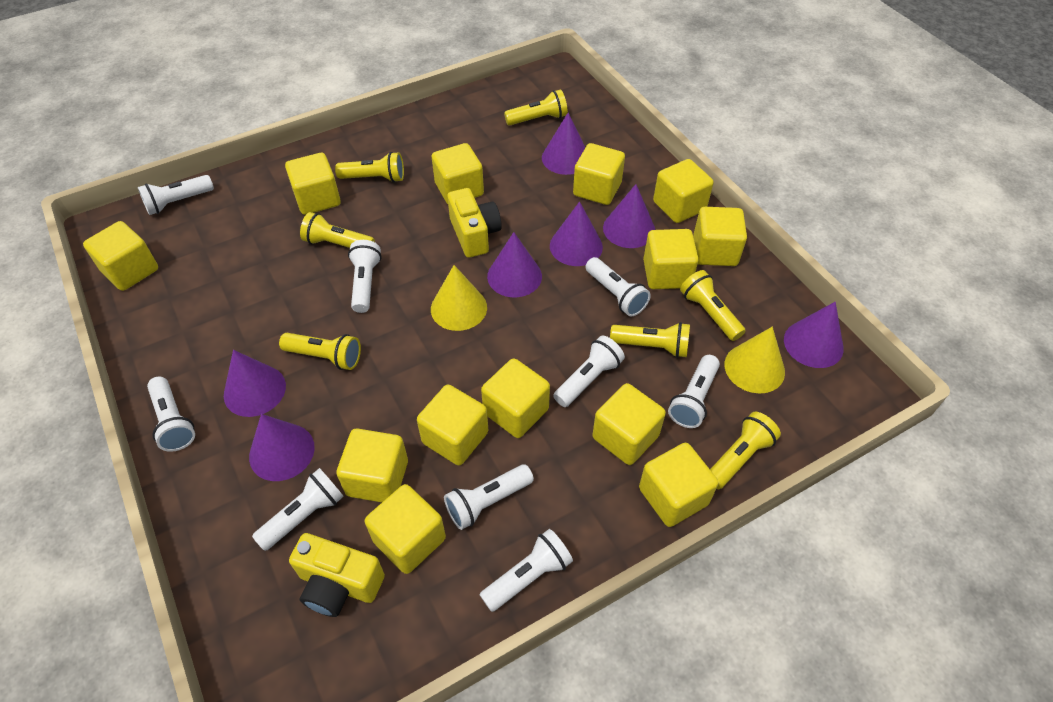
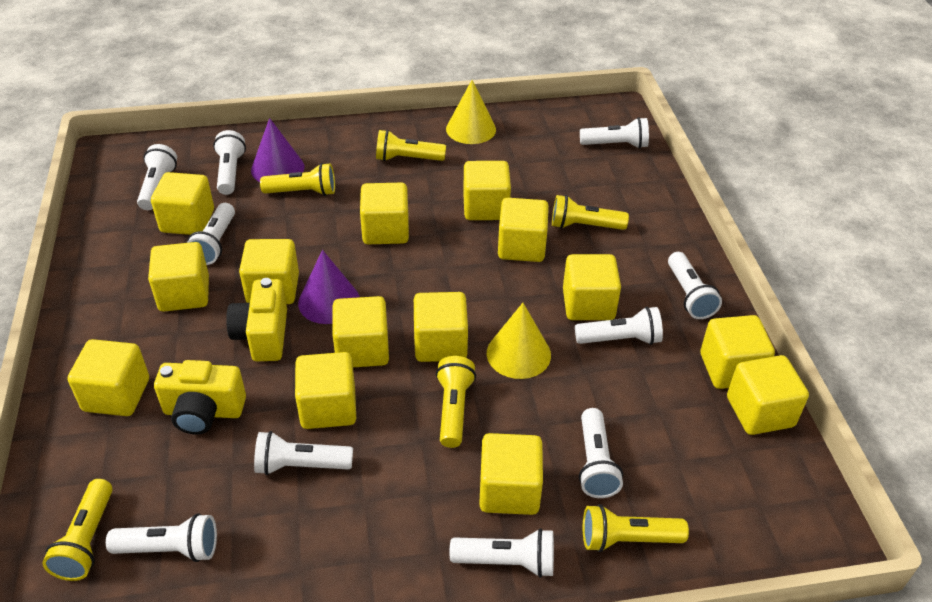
purple cone: [224,350,286,417] [249,414,315,481] [487,232,542,297] [542,113,585,175] [550,201,603,266] [603,184,655,248] [784,302,844,368] = 7 -> [251,118,304,182] [298,250,360,324] = 2
white flashlight: [138,175,214,215] [147,377,195,452] [252,468,344,551] [348,240,382,313] [444,465,534,530] [480,529,573,612] [553,336,625,407] [586,257,651,316] [668,355,720,428] = 9 -> [106,513,217,562] [137,144,177,210] [187,203,235,265] [213,130,246,195] [254,431,353,475] [450,528,554,578] [575,307,663,345] [579,408,623,498] [580,117,649,149] [668,252,722,319] = 10
yellow cube: [83,221,158,291] [285,153,341,215] [336,428,408,502] [365,484,446,574] [417,385,489,466] [432,143,484,204] [481,358,550,438] [573,143,625,205] [593,383,666,465] [639,443,718,527] [643,229,699,289] [653,159,714,223] [693,207,747,266] = 13 -> [68,339,149,416] [148,242,209,312] [151,172,214,235] [239,239,299,304] [295,352,356,429] [332,296,389,367] [360,183,409,244] [414,292,468,362] [463,161,511,220] [479,433,543,515] [498,198,549,262] [563,254,621,320] [700,315,775,389] [727,355,809,435] = 14
yellow flashlight: [279,333,361,370] [300,212,375,248] [335,152,404,183] [504,89,568,126] [610,322,690,358] [680,270,746,341] [710,412,781,489] = 7 -> [42,479,113,581] [260,163,335,196] [376,130,446,161] [436,356,476,448] [552,195,629,230] [583,504,689,552] = 6

